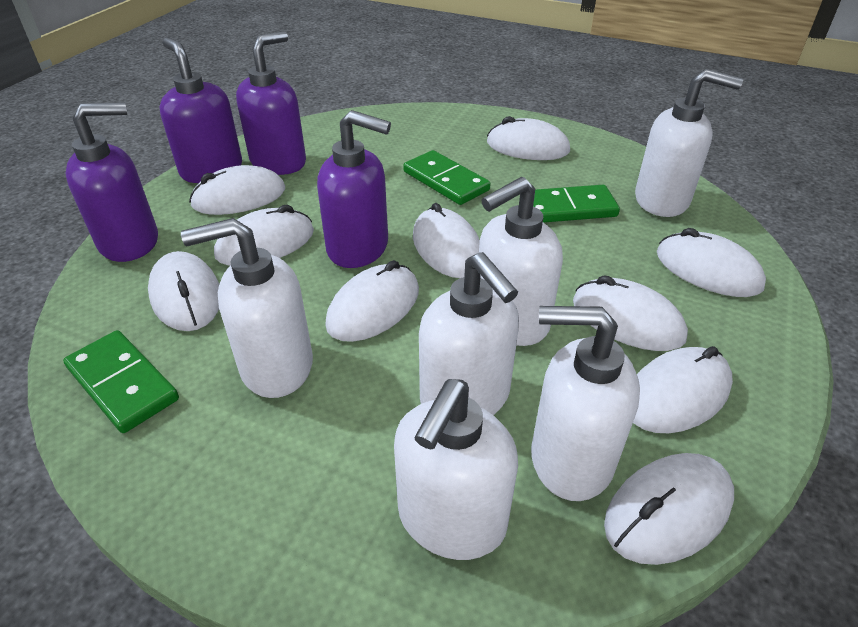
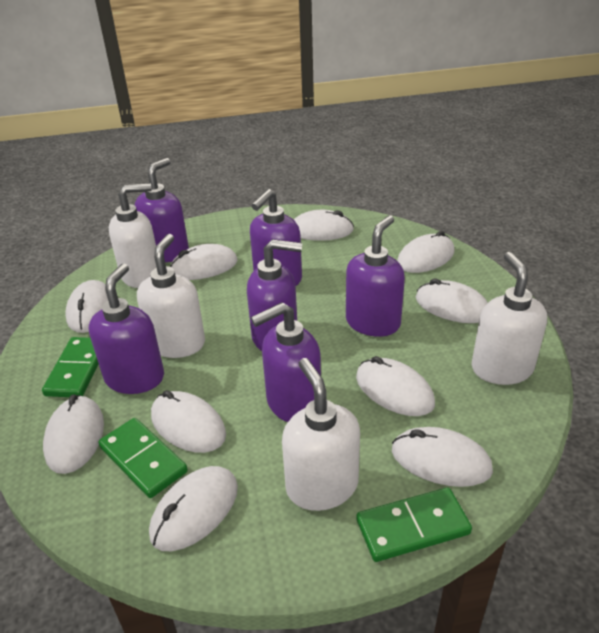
purple soap dispenser: [66,102,158,262] [160,38,242,183] [236,31,306,175] [317,110,391,268] = 4 -> [89,263,164,394] [135,158,189,262] [247,239,302,351] [250,189,302,286] [251,302,321,422] [346,215,405,337] = 6
white soap dispenser: [181,218,313,398] [394,379,518,560] [419,252,519,415] [479,177,563,346] [531,306,640,501] [635,69,743,217] = 6 -> [109,183,157,288] [137,234,205,358] [282,358,360,511] [472,252,547,385] = 4

